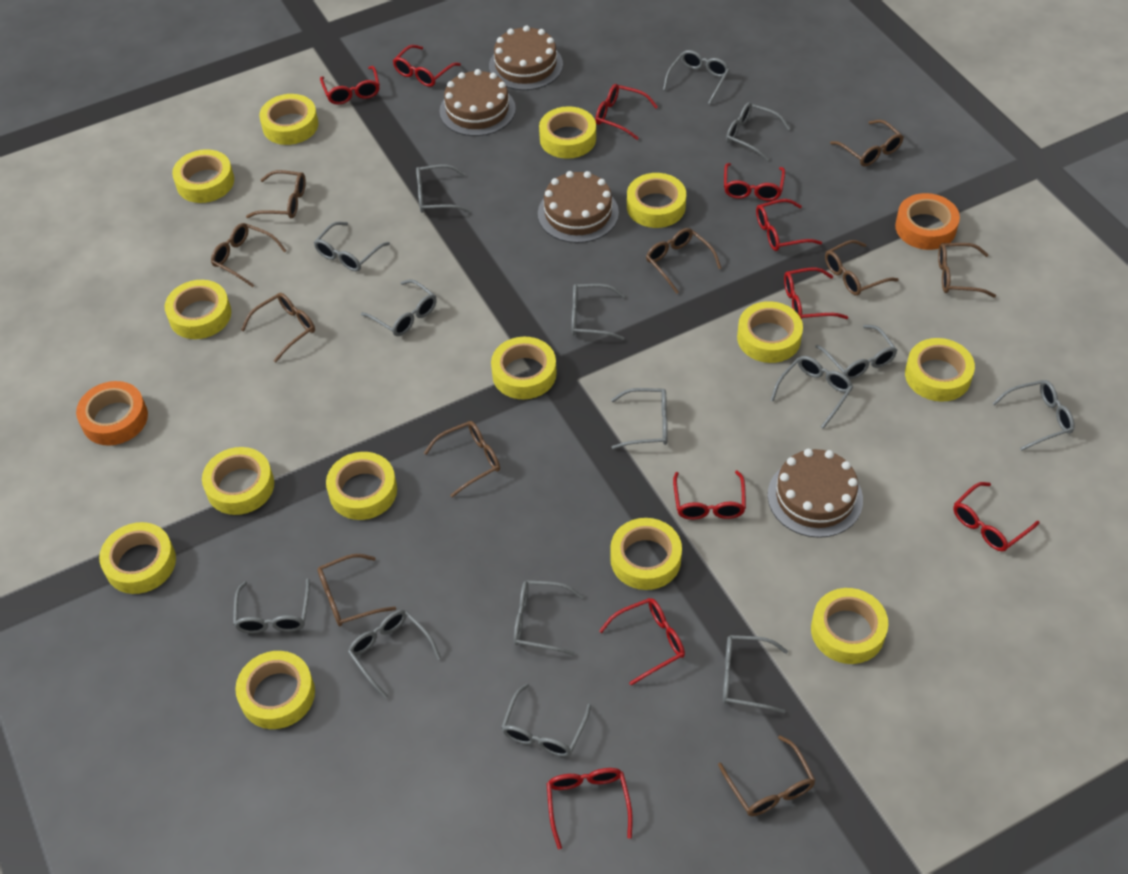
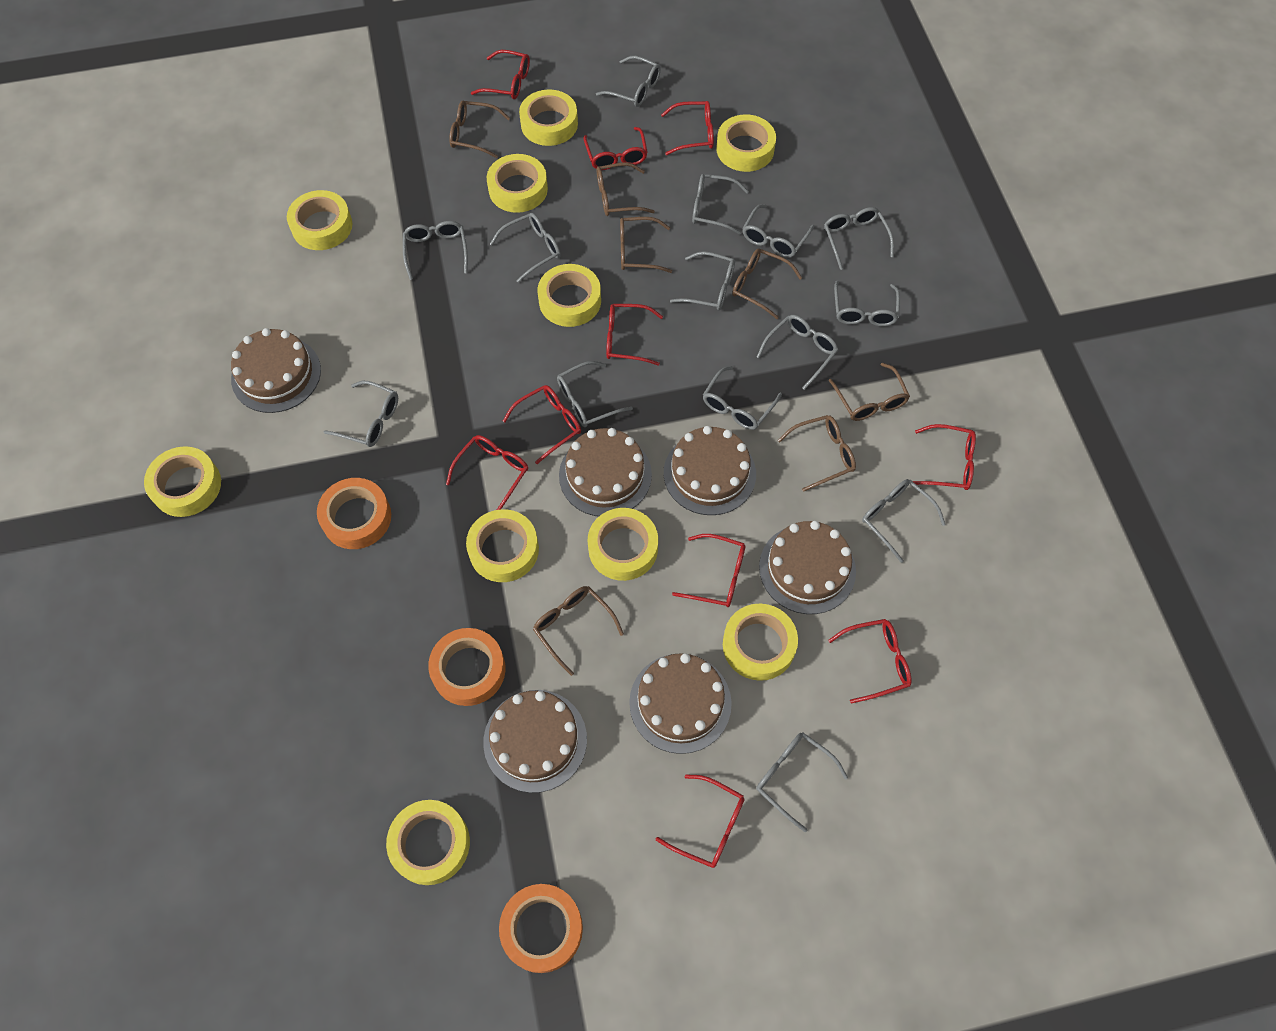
brown cake: [439,69,516,136] [489,25,563,90] [538,171,619,243] [768,449,863,538] = 4 -> [231,328,321,413] [483,690,587,793] [559,428,652,516] [629,653,732,754] [664,426,756,515] [759,521,856,614] = 6
brown glasses: [211,223,286,287] [241,293,315,363] [246,170,306,218] [317,554,396,626] [424,421,500,497] [646,228,721,294] [718,735,816,816] [825,240,899,296] [830,119,904,166] [938,243,996,297] = 10 -> [449,100,510,158] [533,586,624,676] [597,163,655,216] [620,217,672,273] [732,248,802,319] [778,415,856,492] [829,363,910,421] = 7
grey glasses: [233,578,310,633] [314,222,390,272] [348,610,441,699] [361,279,437,336] [416,164,469,213] [501,683,591,757] [514,580,583,656] [572,284,625,340] [611,388,668,449] [663,50,730,105] [723,635,788,713] [726,102,791,161] [771,356,853,429] [815,325,897,380] [992,380,1075,451] = 15 -> [324,381,398,447] [403,221,468,280] [490,213,561,283] [557,361,633,427] [596,56,661,107] [670,251,735,311] [692,174,749,234] [703,366,782,430] [743,204,814,258] [756,733,848,832] [757,315,838,390] [824,207,894,270] [834,281,900,326] [862,479,946,563] = 14
orange tape: [76,381,148,446] [895,193,960,250] = 2 -> [317,478,391,549] [428,628,506,706] [499,884,583,973] = 3
yellow tape: [99,522,176,594] [165,280,231,339] [172,149,234,203] [202,447,274,515] [235,651,315,729] [259,94,318,145] [326,452,397,520] [491,337,557,399] [539,106,596,159] [610,518,682,590] [627,173,686,228] [737,301,803,363] [811,588,888,664] [905,338,975,402] = 14 -> [144,446,221,517] [287,190,352,250] [386,800,470,885] [466,509,539,582] [487,154,548,213] [519,89,578,146] [538,264,601,327] [588,508,658,581] [716,114,776,172] [723,604,798,681] = 10

